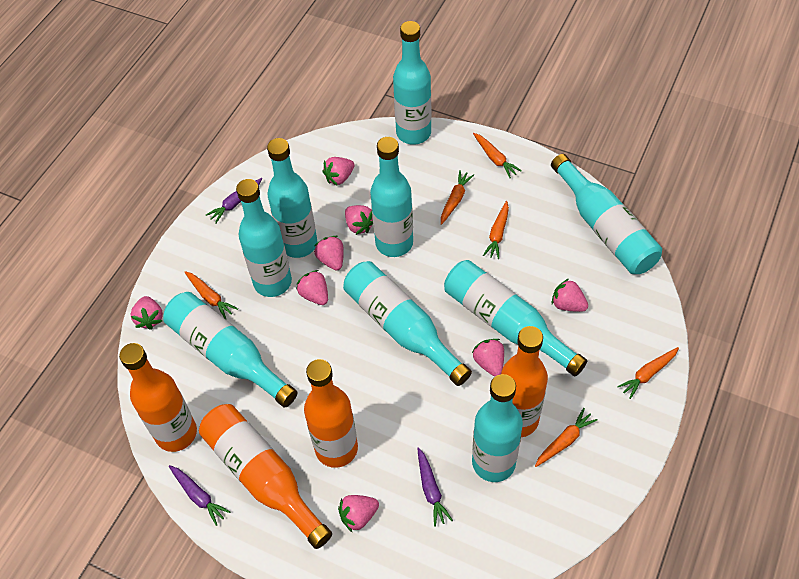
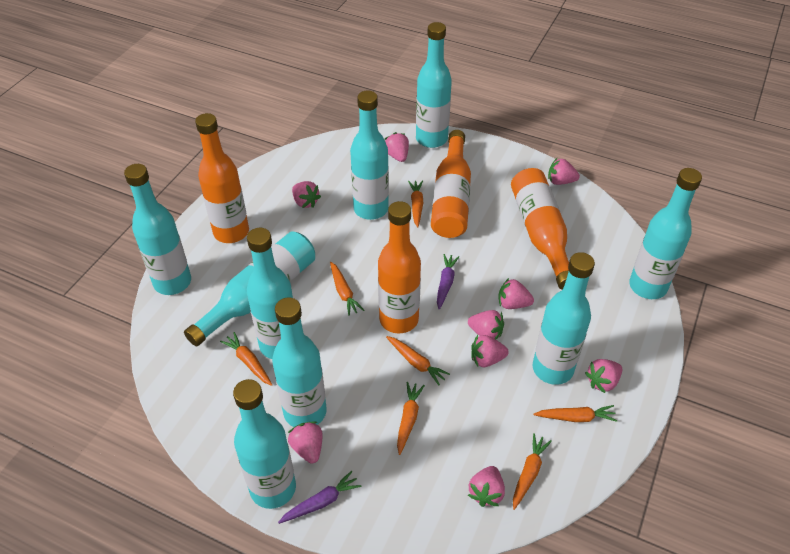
orange carrot: [185,271,238,319] [441,170,474,225] [473,133,522,178] [483,201,509,259] [535,408,598,467] [617,347,679,399] = 6 -> [220,332,272,386] [330,262,364,316] [386,336,450,386] [397,382,425,455] [408,180,423,227] [513,433,552,510] [534,405,617,422] = 7
pink strawberry: [131,296,163,330] [296,270,328,305] [314,236,344,271] [322,157,355,186] [338,495,379,533] [345,205,373,235] [472,339,504,376] [552,279,588,312] = 8 -> [288,421,323,463] [292,181,321,208] [385,132,409,162] [468,310,504,340] [468,466,505,507] [471,335,509,367] [498,278,534,309] [548,158,580,185] [585,359,622,393] = 9
purple carrot: [169,465,231,526] [206,178,262,224] [417,447,453,527] = 3 -> [278,471,362,524] [437,254,459,310] = 2

